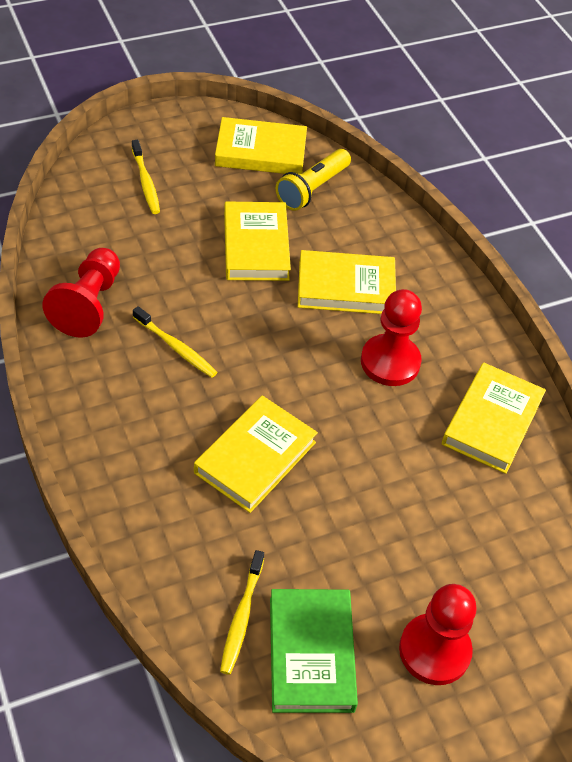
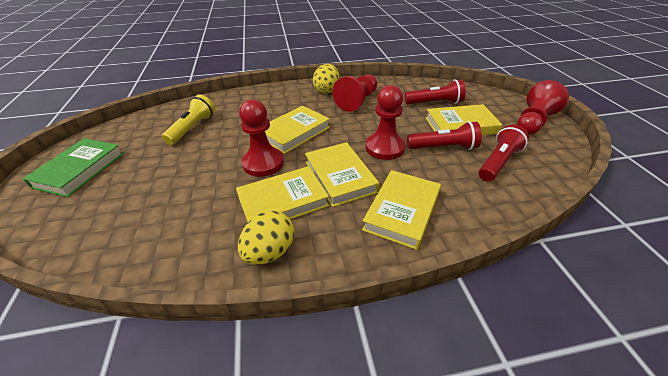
red flashlight: none = 0 -> [405,79,466,104] [407,121,482,150] [479,125,529,182] = 3
red pawn: [42,248,120,338] [361,289,422,386] [399,584,477,685] = 3 -> [239,99,284,177] [332,74,377,112] [365,85,405,160] [517,80,569,135] = 4
yellow egg: none = 0 -> [238,210,295,265] [313,64,339,94] = 2
yellow toothbrush: [132,140,160,214] [133,306,217,378] [220,550,264,675] = 3 -> none = 0

